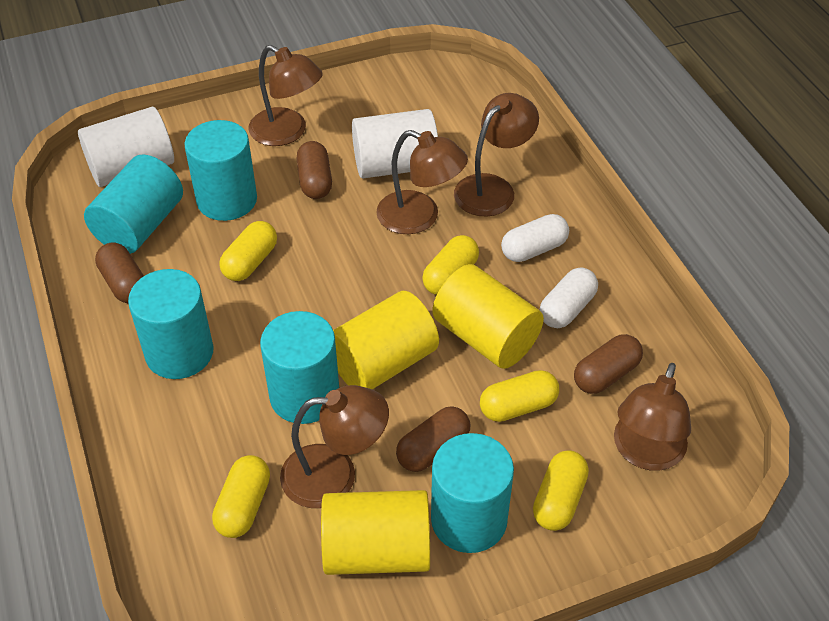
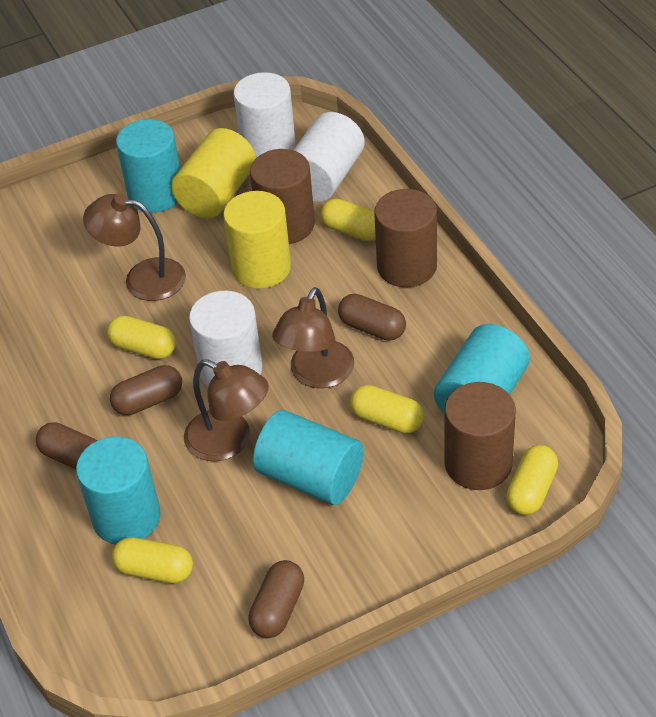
brown cylinder: none = 0 -> [250,149,315,244] [374,189,437,287] [444,382,516,490] = 3
brown lamp: [248,45,323,146] [280,385,389,508] [376,130,468,234] [454,93,539,217] [614,363,691,471] = 5 -> [83,194,186,301] [184,359,269,462] [272,287,354,388] = 3
turquoise cylinder: [84,154,183,254] [128,269,214,379] [185,120,257,221] [260,311,339,424] [431,433,514,553] = 5 -> [76,436,161,545] [116,119,180,213] [253,410,364,505] [434,324,530,414] = 4
white capsule: [501,214,569,262] [540,267,598,328] = 2 -> none = 0
white cylinder: [78,107,174,187] [352,109,438,178] = 2 -> [189,291,262,386] [234,72,296,158] [294,112,365,202] = 3
yellow cylinder: [321,490,430,575] [333,291,439,389] [433,264,544,369] = 3 -> [171,128,256,219] [224,191,291,289] = 2

